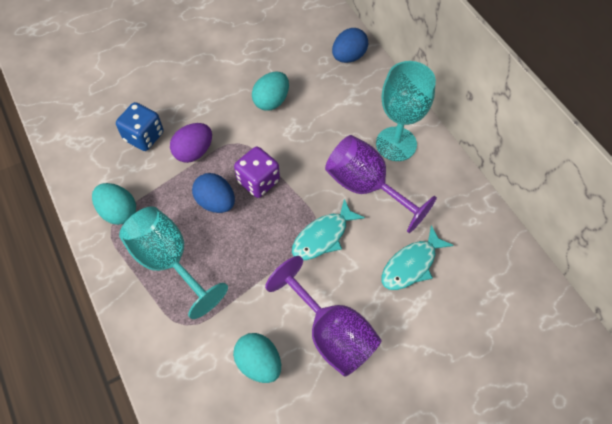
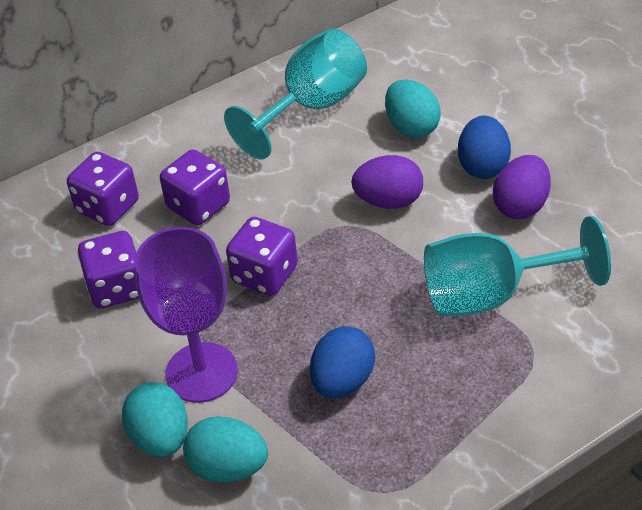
blue dice: [116,102,163,151] = 1 -> none = 0
purple dice: [234,146,280,198] = 1 -> [67,152,139,226] [77,231,139,309] [160,150,230,225] [226,217,298,296] = 4
purple egg: [170,123,212,163] = 1 -> [351,155,423,209] [493,155,551,219] = 2
purple goblet: [265,256,382,377] [325,135,437,233] = 2 -> [135,227,238,403] = 1
turquoise fish: [292,199,365,260] [382,225,454,290] = 2 -> none = 0

